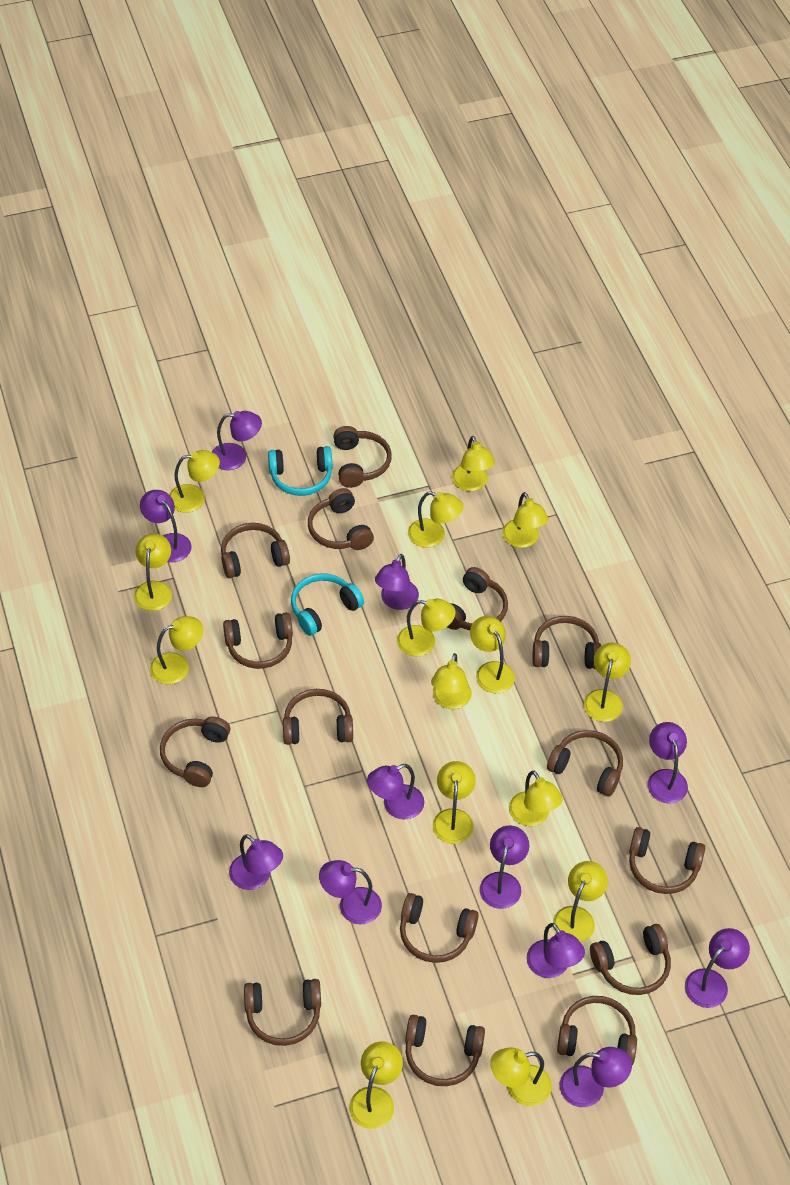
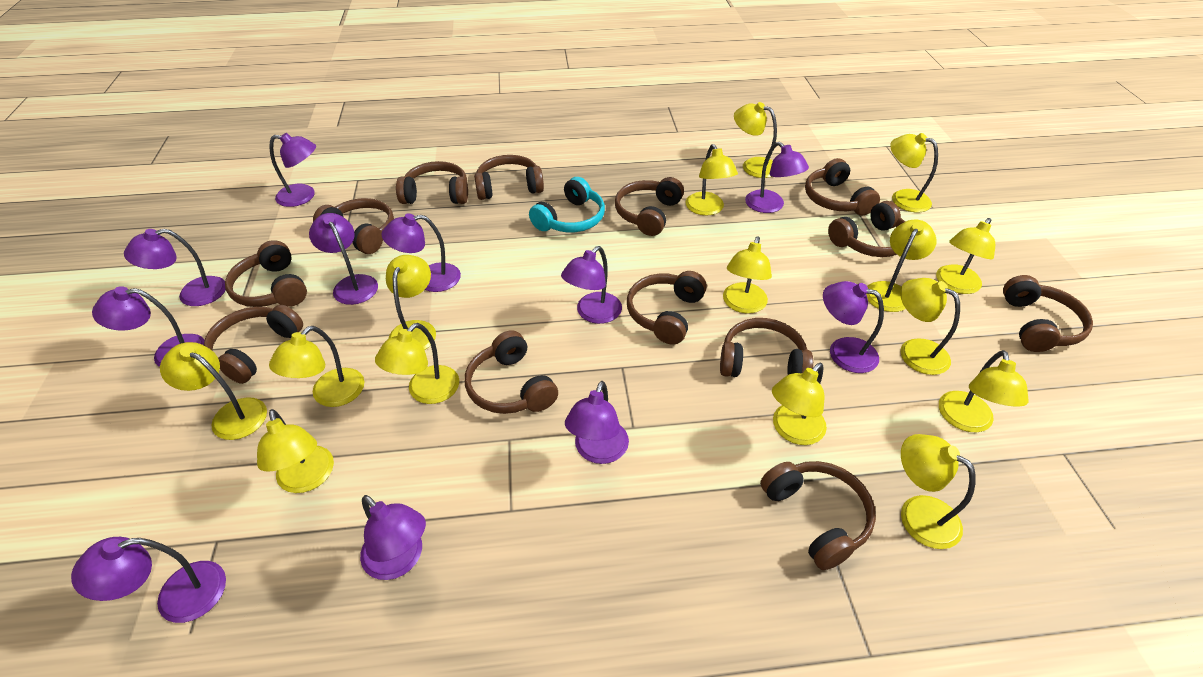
brown headphones: [160,716,230,787] [221,523,290,578] [223,612,293,669] [244,979,321,1046] [283,689,353,745] [308,488,374,550] [333,426,392,488] [400,893,479,963] [405,1015,485,1086] [447,567,508,630] [532,616,601,669] [547,730,623,796] [557,996,637,1065] [590,924,671,995] [629,827,705,894] = 15 -> [204,305,303,384] [225,240,307,307] [313,198,394,254] [396,161,468,204] [465,330,558,414] [474,155,544,200] [615,177,684,236] [627,271,707,344] [720,318,813,377] [760,461,876,570] [805,158,880,215] [828,201,905,257] [1003,275,1093,352] = 13
turquoise headphones: [268,446,332,496] [291,573,364,636] = 2 -> [529,177,605,232] = 1

